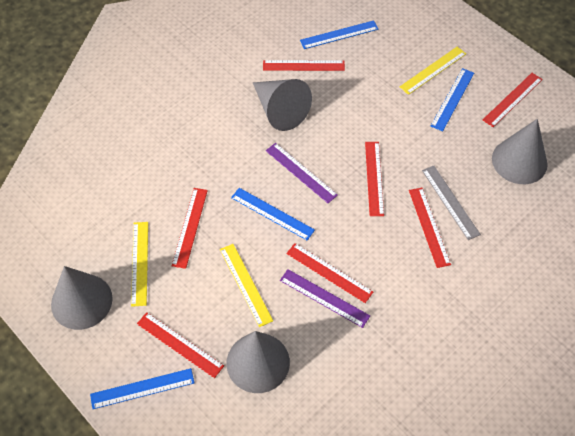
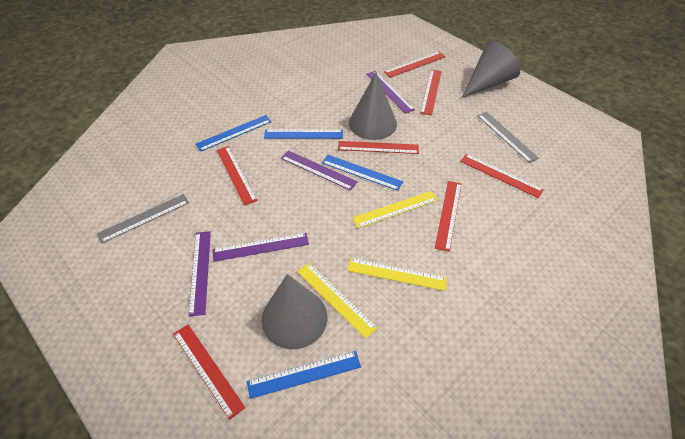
grey cone: [51,266,113,330] [226,331,290,393] [253,79,312,131] [492,119,548,184] = 4 -> [261,274,328,349] [349,72,397,140] [461,41,520,98] = 3
grey ruler: [422,166,481,240] = 1 -> [97,194,189,244] [477,112,539,163] = 2
purple ruler: [266,143,338,203] [280,269,370,328] = 2 -> [188,231,211,316] [213,233,309,262] [281,151,358,190] [367,71,415,114] = 4

